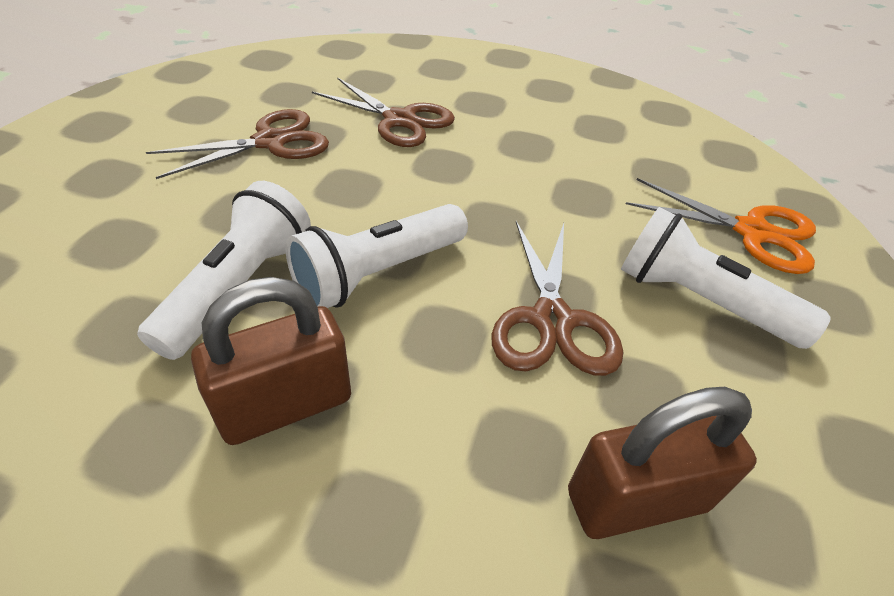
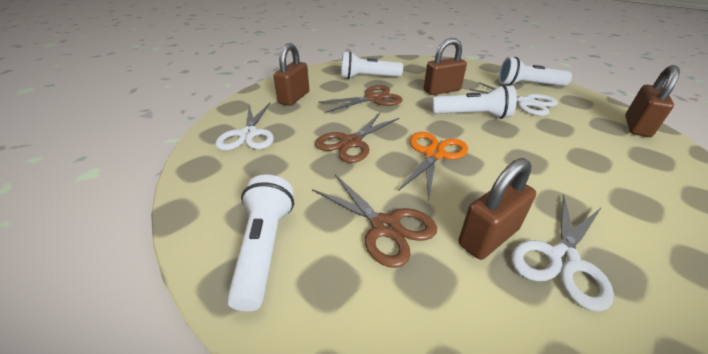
brown padlock: [191,277,351,445] [568,387,757,539] = 2 -> [274,43,309,106] [424,38,467,95] [458,158,536,260] [625,65,680,137] = 4
white flashlight: [137,181,311,360] [285,204,468,308] [621,207,831,349] = 3 -> [227,175,294,311] [341,51,403,79] [432,85,517,119] [499,57,572,86] = 4
white scissors: none = 0 -> [216,103,274,150] [469,82,558,116] [511,195,614,312] = 3

